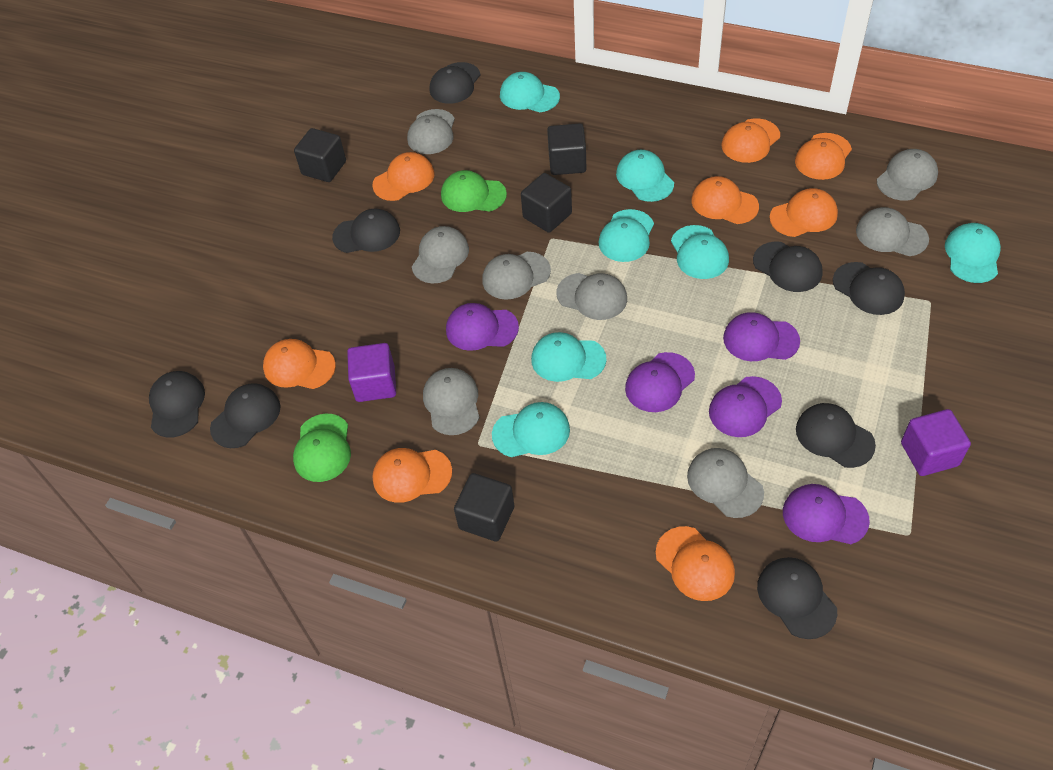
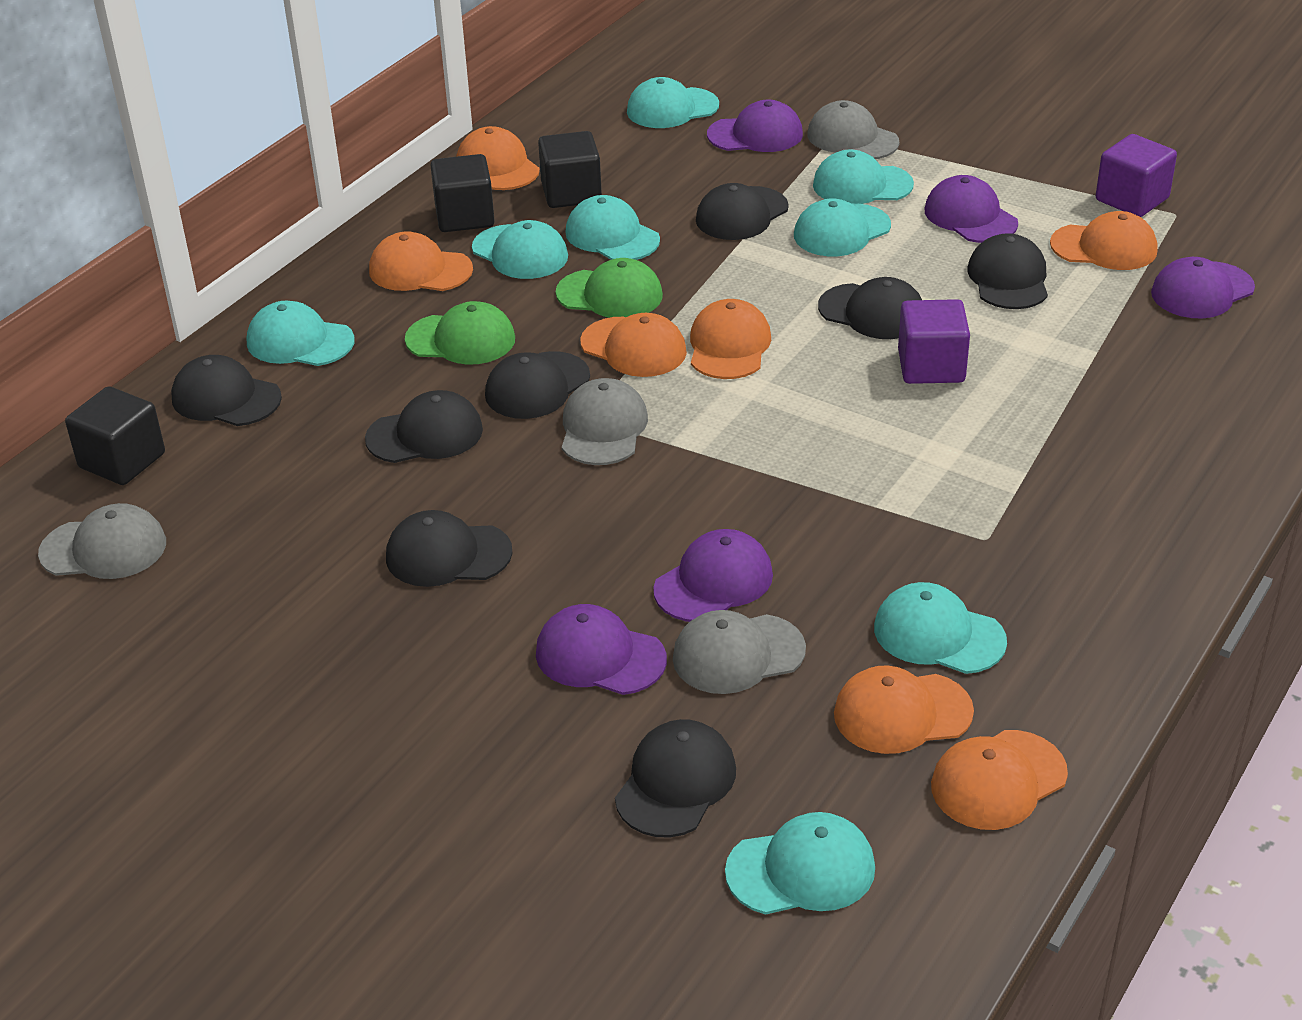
black cube: [294,128,346,182] [454,473,514,542] [521,173,572,233] [547,123,586,175] = 4 -> [65,386,165,485] [430,154,495,232] [538,131,602,208] = 3
grey cap: [407,109,455,154] [412,226,469,284] [423,368,479,435] [482,252,551,300] [556,273,627,320] [687,448,764,518] [856,207,929,256] [877,149,938,201] = 8 -> [38,503,166,579] [562,378,648,465] [673,610,806,694] [807,100,899,159] = 4
orange cap: [263,339,336,389] [372,152,435,201] [373,448,452,503] [656,526,735,601] [691,176,759,224] [722,118,780,163] [769,188,838,237] [795,133,852,180] = 8 -> [369,231,473,291] [456,126,540,190] [580,313,687,377] [690,299,771,379] [834,666,974,754] [931,730,1068,830] [1050,211,1158,270] = 7
turquoise cap: [492,402,570,457] [500,72,560,112] [531,332,606,382] [599,209,654,262] [616,150,674,202] [671,225,729,279] [945,223,1001,283] = 7 -> [247,301,355,366] [472,220,568,279] [565,195,660,260] [627,77,719,128] [725,812,875,915] [794,198,891,256] [813,149,914,204] [874,582,1007,674] = 8

